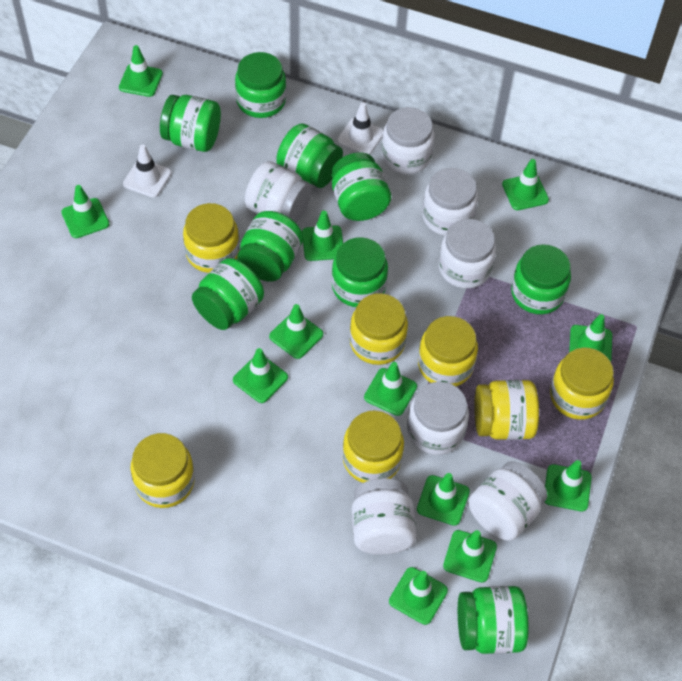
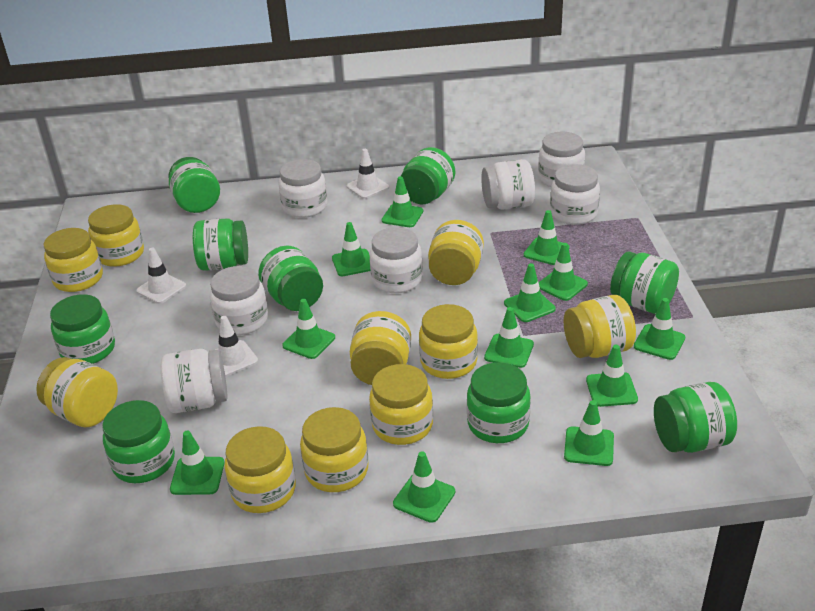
white traffic cone: [123,144,172,198] [337,102,383,155] = 2 -> [136,248,186,304] [208,316,258,377] [347,149,389,199] = 3
yellow jar: [131,433,194,508] [183,203,239,273] [342,410,404,483] [350,293,408,365] [418,316,478,386] [474,380,539,440] [550,348,614,420] = 7 -> [36,357,118,427] [44,228,103,292] [88,204,144,267] [224,426,296,513] [300,407,368,492] [350,311,411,385] [369,364,433,445] [419,304,478,379] [428,220,484,285] [564,295,636,358] = 10

